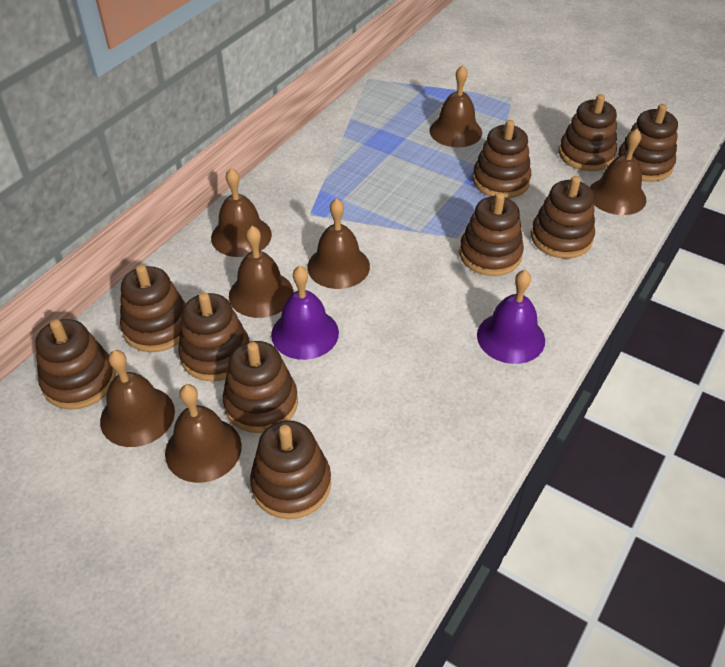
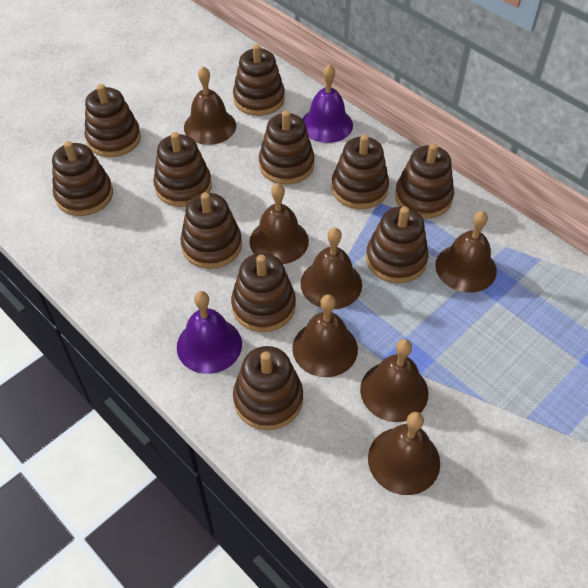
brown stacking toy: [35,319,116,410] [120,265,186,352] [178,292,249,381] [223,341,298,433] [250,420,331,519] [459,192,524,276] [473,120,531,198] [531,176,595,259] [559,94,617,171] [616,104,678,182] = 10 -> [52,141,113,216] [85,84,141,157] [153,132,212,207] [180,192,242,269] [231,253,296,332] [233,44,285,116] [233,346,303,430] [259,110,315,185] [332,134,389,209] [366,207,428,283] [395,143,454,219] = 11

